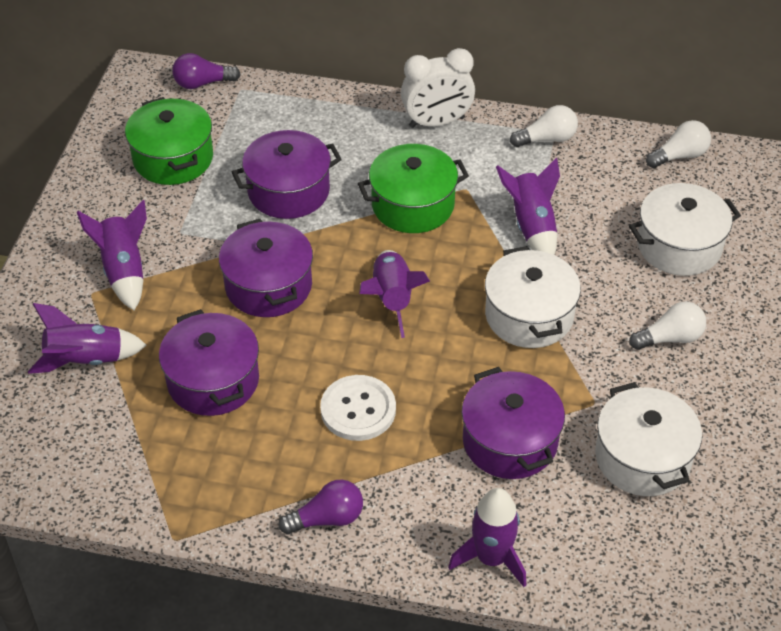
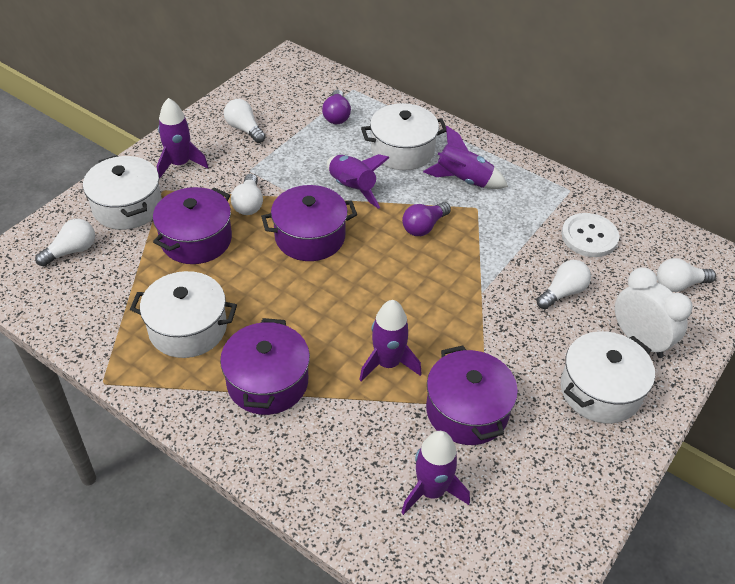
green pot: [125,97,213,185] [358,144,469,233] = 2 -> none = 0
white light bulb: [510,105,578,147] [629,301,706,350] [646,120,711,168] = 3 -> [35,219,95,266] [224,99,266,143] [231,174,263,215] [537,260,591,309] [657,258,716,292] = 5
white pot: [485,246,581,348] [595,382,702,496] [629,183,741,276] = 3 -> [83,155,162,230] [130,271,237,358] [361,103,446,170] [561,331,655,423] = 4

